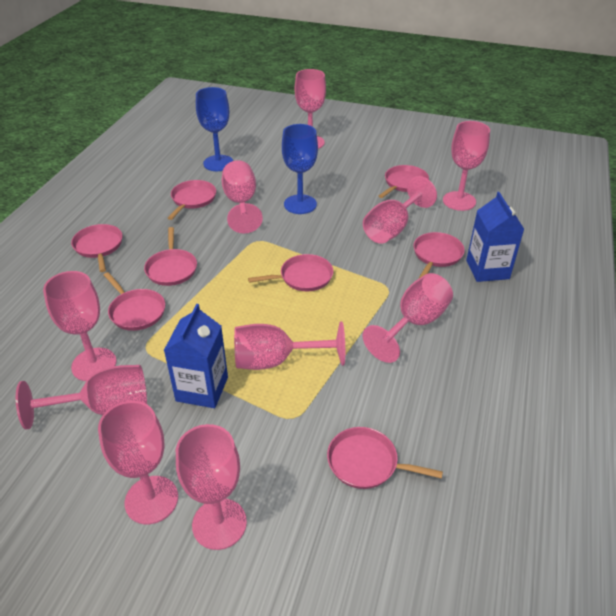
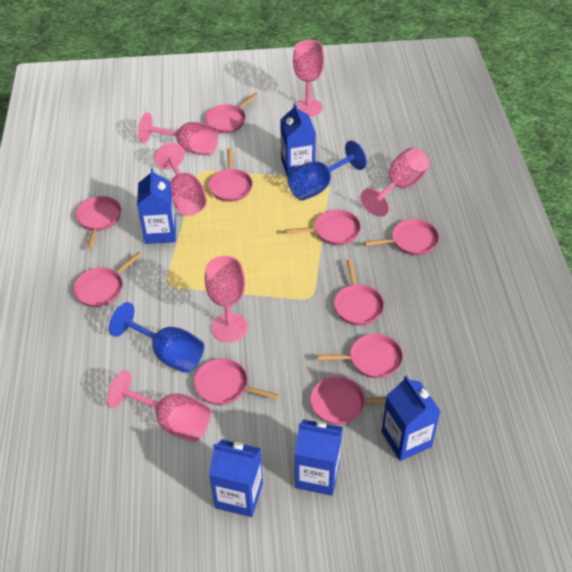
blue carton: [164,304,228,408] [466,192,524,282] = 2 -> [137,168,176,244] [209,439,263,517] [280,103,316,177] [295,419,343,496] [382,375,441,461] = 5
pink goblet: [16,365,147,430] [43,271,117,381] [98,401,178,524] [176,424,247,550] [222,160,263,233] [234,321,345,370] [295,69,326,149] [362,273,453,363] [363,176,437,244] [443,121,490,211] = 10 -> [107,370,211,442] [138,113,218,155] [154,143,207,216] [205,256,248,343] [293,40,324,117] [361,147,430,217] = 6
pink pan: [71,224,123,272] [104,272,165,331] [144,227,197,286] [168,180,216,220] [248,254,334,291] [327,427,443,489] [379,165,429,198] [414,232,465,278] = 8 -> [73,252,141,307] [75,196,121,249] [194,358,279,405] [205,93,258,133] [208,148,253,202] [286,209,361,245] [310,377,386,425] [317,334,403,378] [334,259,384,325] [364,219,439,255] = 10

